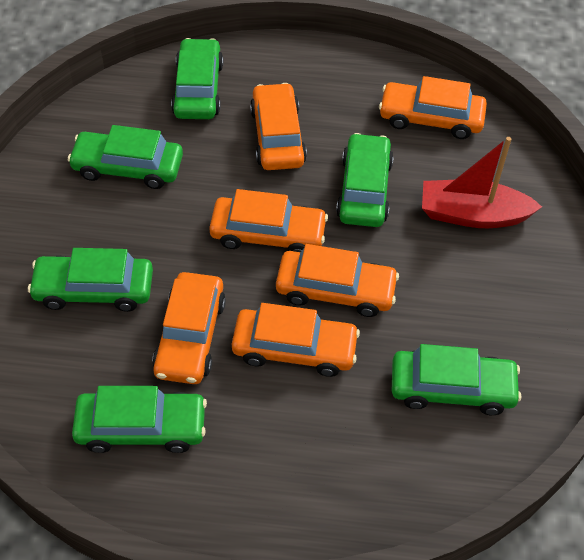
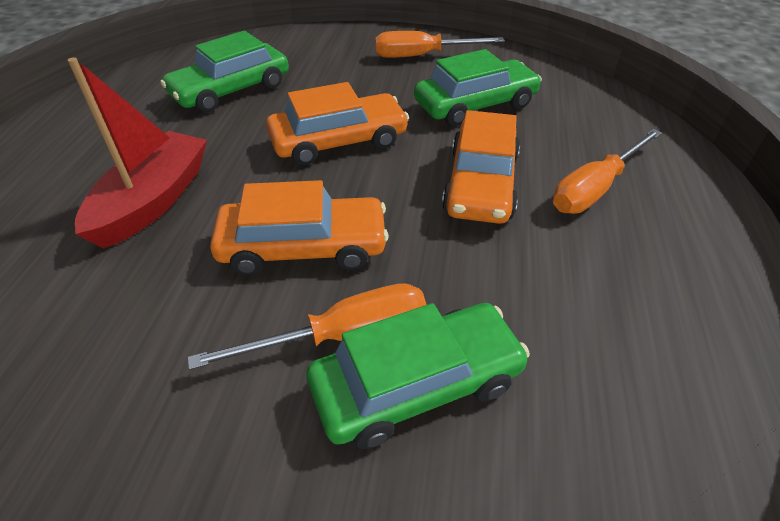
green car: [28,248,153,312] [68,125,183,189] [72,386,207,453] [171,38,223,119] [336,133,394,227] [392,344,521,415] = 6 -> [160,31,289,113] [307,303,530,449] [414,49,542,126] = 3
orange car: [152,272,226,384] [209,189,328,252] [232,303,360,377] [250,83,307,170] [276,244,399,317] [379,76,487,139] = 6 -> [210,180,389,275] [266,82,409,165] [442,110,520,224] = 3
orange screwdriver: none = 0 -> [188,283,426,370] [375,31,505,58] [553,129,662,214] = 3

